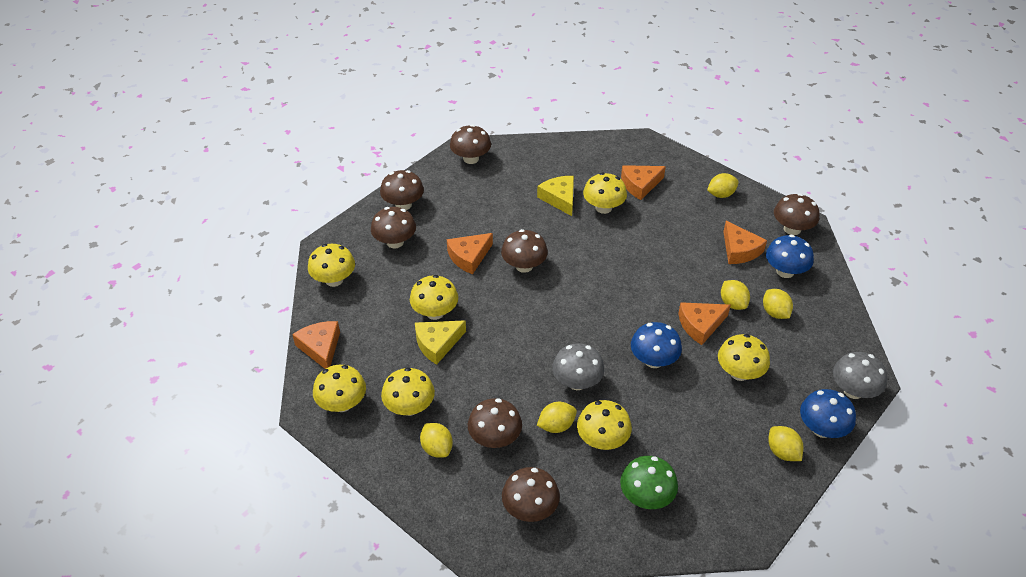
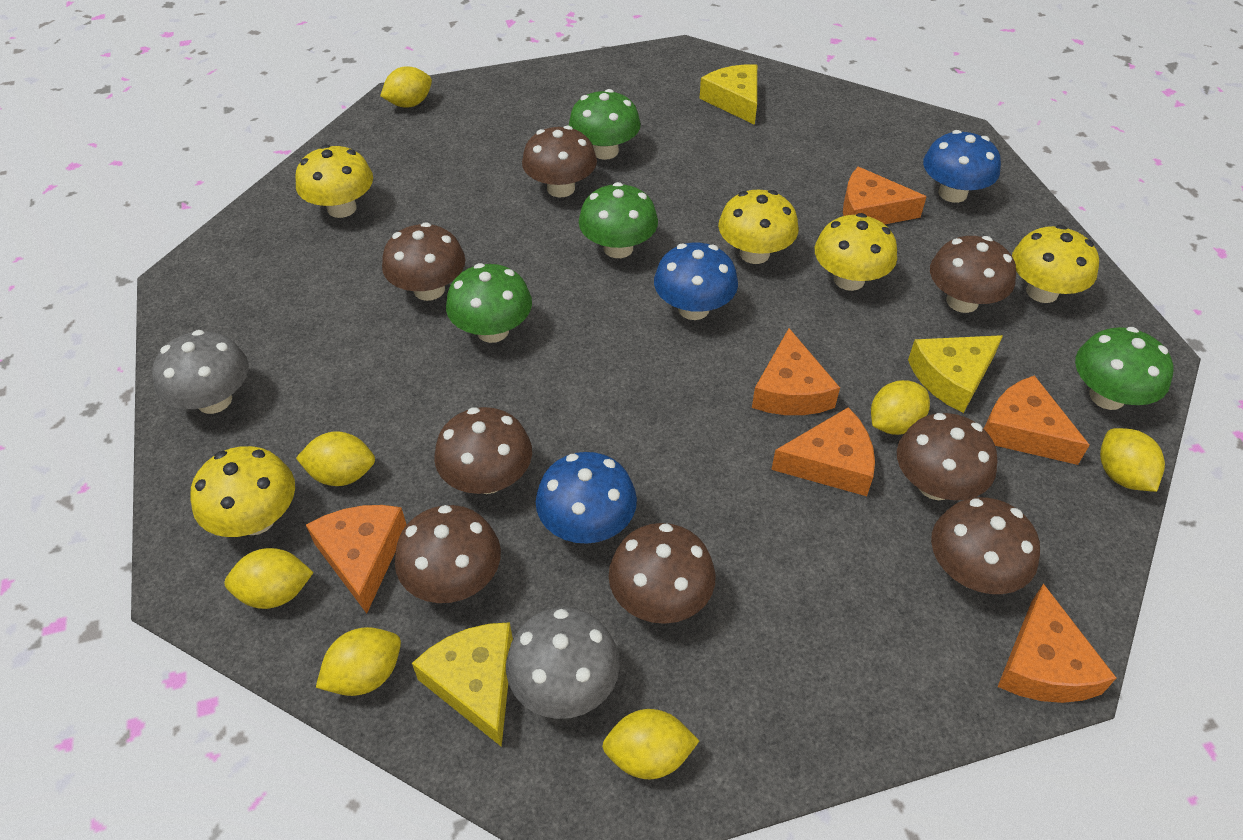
brown mushroom: [371,207,416,249] [380,170,424,210] [450,125,491,164] [468,398,522,448] [501,229,548,273] [502,467,560,522] [774,193,819,235] = 7 -> [382,222,465,301] [395,505,501,603] [435,407,532,494] [522,125,597,197] [609,523,716,624] [897,413,998,500] [930,236,1016,313] [931,497,1040,594] = 8
green mushroom: [620,456,678,509] = 1 -> [446,263,532,343] [569,89,641,160] [579,182,658,258] [1075,327,1173,410] = 4
orange cheese: [292,321,340,369] [447,233,493,274] [621,165,666,200] [678,302,731,345] [723,221,767,264] = 5 -> [306,505,407,614] [752,328,840,415] [771,407,875,496] [843,167,927,224] [984,375,1090,465] [998,583,1116,703] = 6
yellow cheese: [415,320,466,365] [537,176,574,216] = 2 -> [412,622,513,747] [700,64,757,125] [908,335,1003,413] = 3
yellow lemon: [420,423,453,458] [537,402,577,433] [707,173,739,198] [721,280,750,310] [763,289,793,319] [768,426,803,461] = 6 -> [225,548,314,609] [296,431,375,486] [316,627,401,696] [380,66,432,108] [602,709,699,779] [871,380,930,435] [1100,428,1165,492] = 7
yellow mushroom: [308,244,355,287] [313,365,366,412] [381,367,435,416] [410,275,458,320] [577,400,632,450] [583,173,627,214] [718,334,770,381] = 7 -> [190,446,295,537] [295,145,373,218] [718,190,799,264] [815,213,897,291] [1012,225,1099,303] = 5

